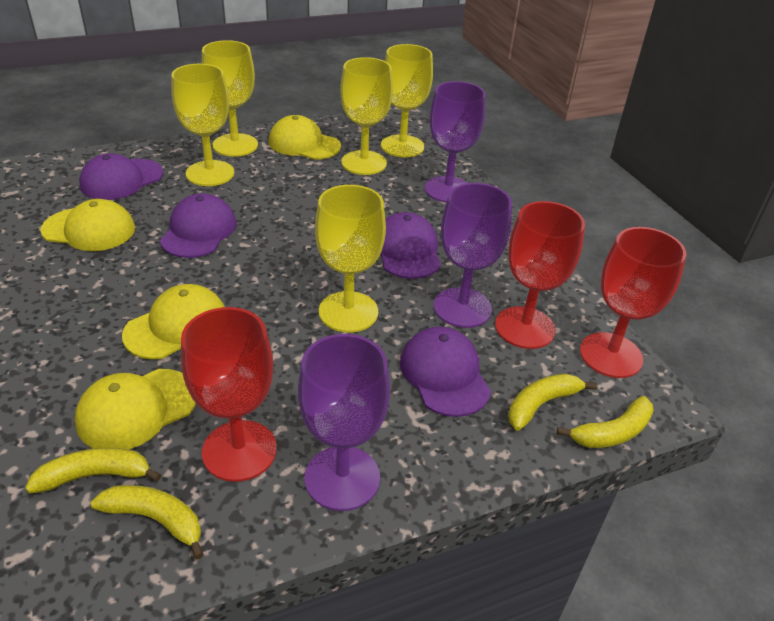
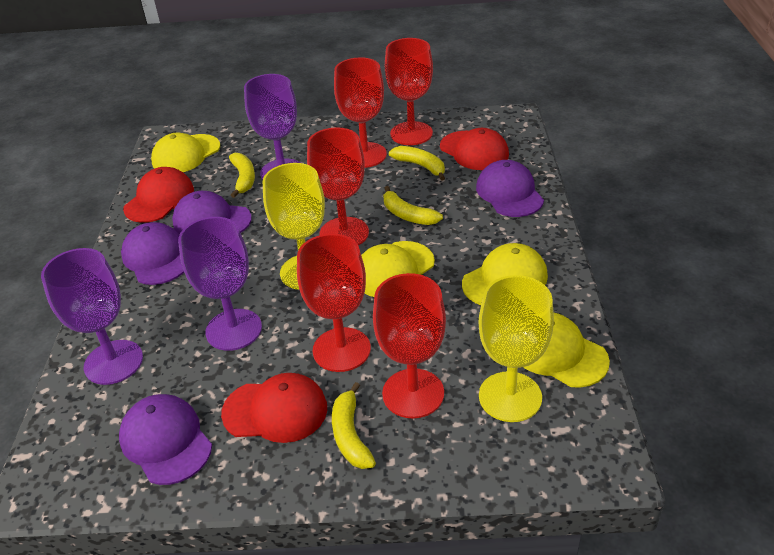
red cap: none = 0 -> [123,167,194,223] [221,373,327,443] [440,128,509,170] = 3
red goblet: [181,307,277,482] [495,201,585,349] [580,227,686,378] = 3 -> [297,234,371,372] [307,127,369,246] [334,57,387,168] [373,273,446,419] [385,38,433,145] = 5
yellow goblet: [171,64,234,186] [202,40,258,157] [315,185,386,332] [340,57,393,175] [381,44,433,157] = 5 -> [263,163,325,290] [479,275,554,422] = 2

